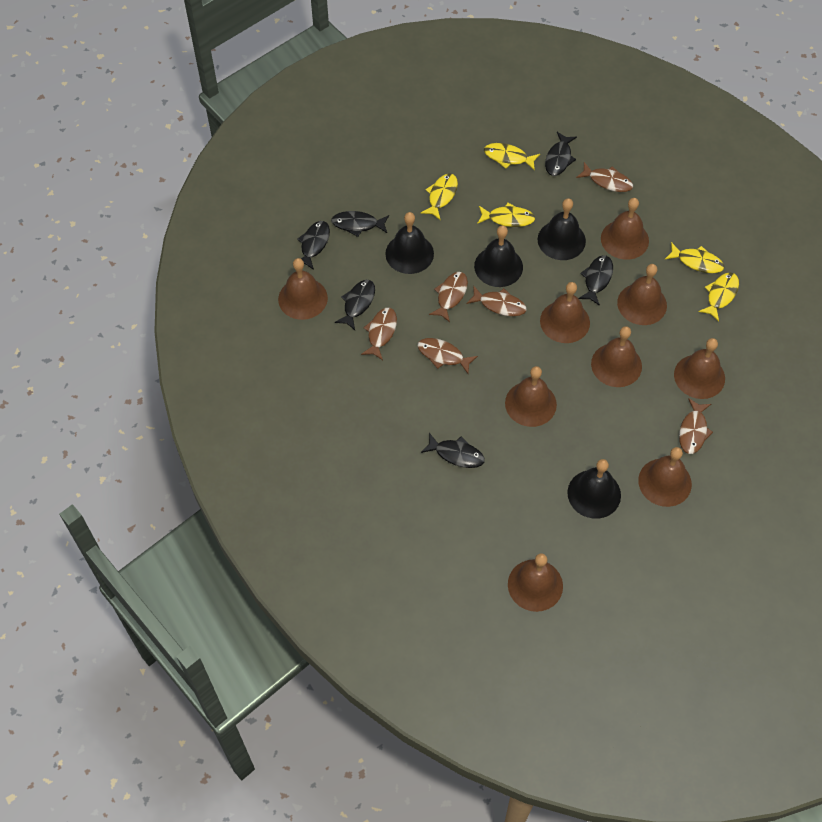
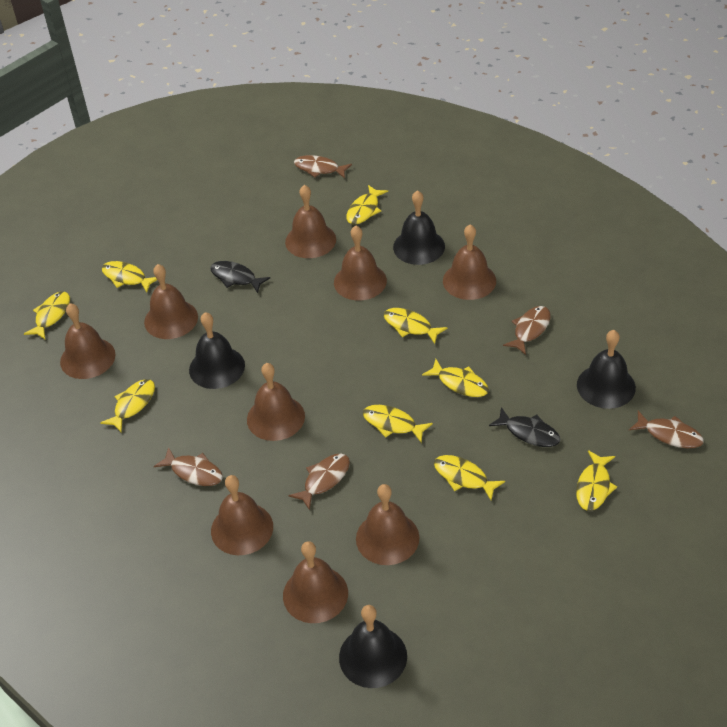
black fish: [297,221,330,270] [331,211,389,237] [335,280,375,330] [421,433,485,468] [545,132,577,176] [578,255,613,306] = 6 -> [210,261,270,293] [489,407,560,447] = 2
brown fish: [361,308,397,360] [417,338,478,374] [429,272,468,322] [466,285,527,316] [576,162,633,192] [679,398,713,454] = 6 -> [154,447,223,486] [288,454,350,510] [294,155,352,178] [503,306,551,355] [629,411,704,448] = 5
yellow fish: [421,173,458,220] [477,203,535,227] [484,143,540,171] [665,242,724,273] [698,272,739,322] = 5 -> [24,292,70,339] [100,379,155,433] [102,261,157,293] [346,185,388,225] [363,405,433,443] [383,308,447,344] [422,359,489,397] [434,455,505,500] [576,450,617,511] = 9

